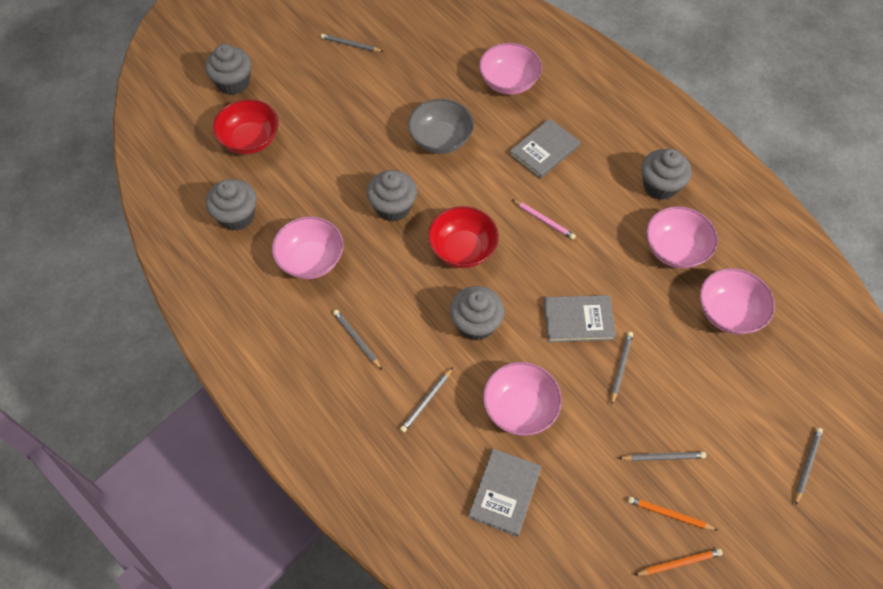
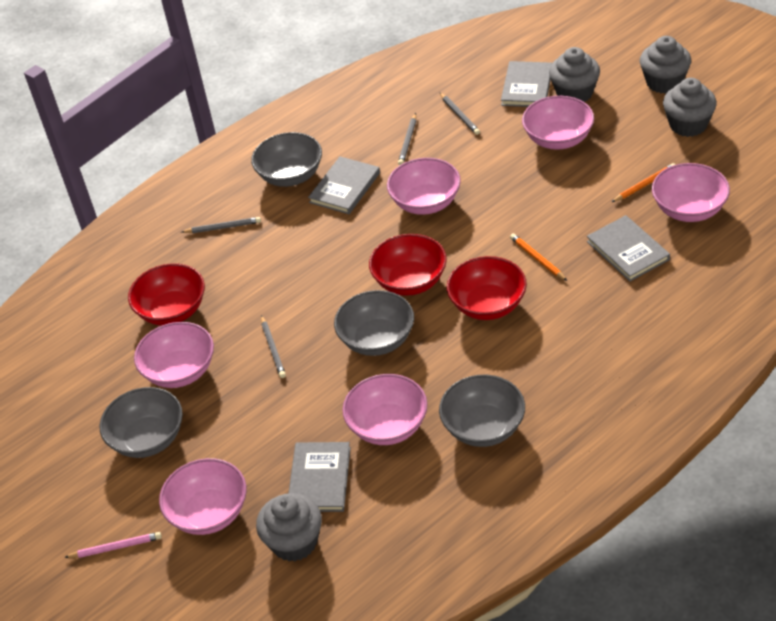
grey book: [468,449,541,537] [509,119,580,179] [544,295,616,342] = 3 -> [288,442,351,512] [308,156,380,214] [501,61,552,107] [587,215,670,281] = 4
grey bowl: [408,99,474,154] = 1 -> [99,387,183,458] [251,132,322,187] [334,290,414,356] [439,375,525,447] = 4
grey cupcake: [205,44,251,95] [206,179,257,231] [367,170,417,222] [450,286,505,341] [641,149,692,200] = 5 -> [256,493,322,561] [549,47,600,102] [640,36,691,94] [663,78,717,137] = 4
grey pencil: [321,34,384,52] [333,310,382,370] [400,367,453,432] [611,332,633,405] [618,452,706,461] [795,428,823,505] = 6 -> [181,217,261,233] [261,315,286,378] [398,113,416,165] [440,93,480,135] = 4
pink bowl: [272,216,344,279] [479,43,542,95] [483,362,562,436] [646,206,718,269] [700,268,775,334] = 5 -> [134,322,214,388] [159,458,247,535] [342,374,428,445] [387,158,461,215] [522,96,594,150] [652,163,730,222] = 6
red bowl: [212,99,279,155] [428,206,499,268] = 2 -> [128,263,205,326] [369,234,447,296] [447,256,527,320] = 3

